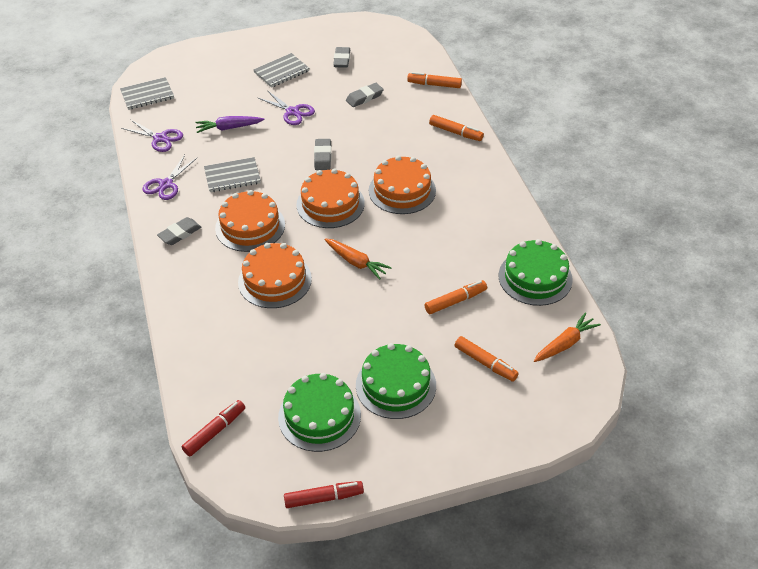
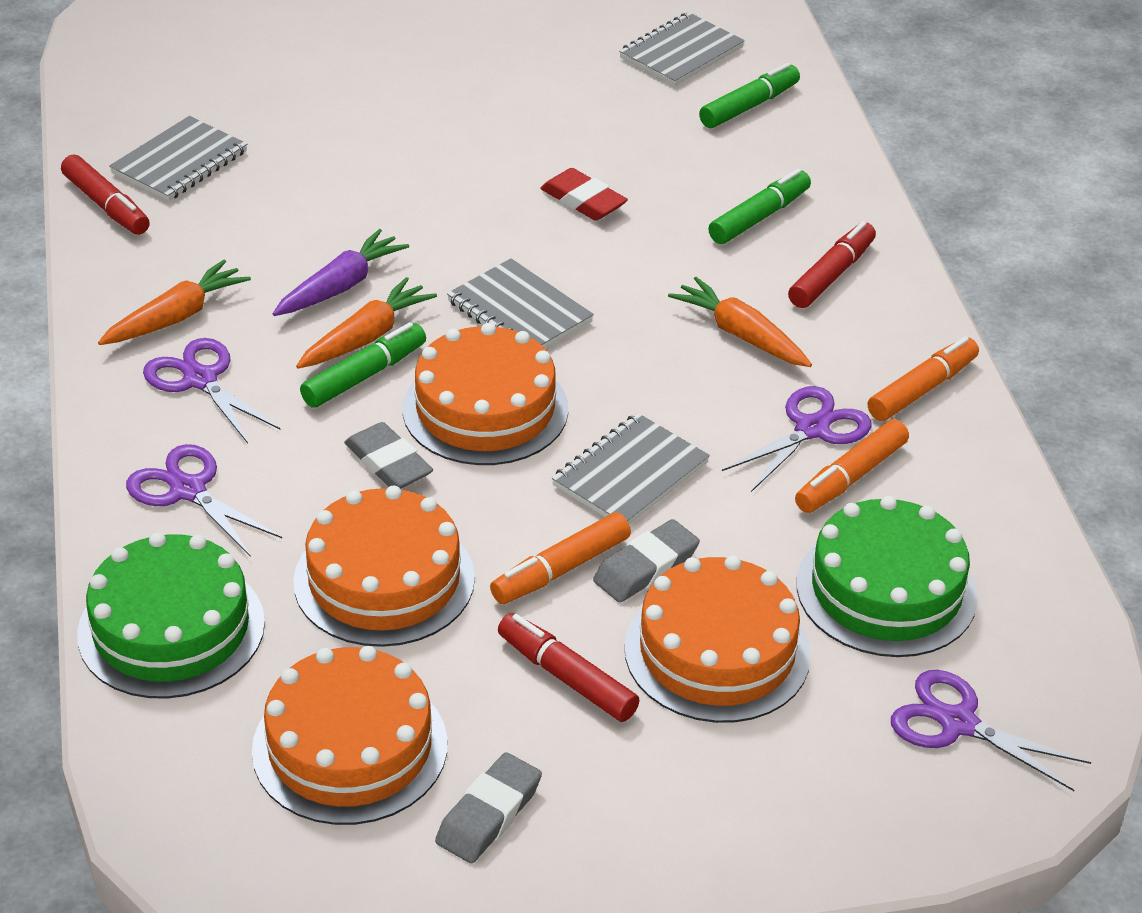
green cake: [278,373,361,452] [356,343,436,419] [499,239,573,306] = 3 -> [77,532,265,699] [797,496,978,657] = 2
green marker: none = 0 -> [300,322,426,408] [699,63,800,128] [708,169,811,244] = 3
grey eraser: [157,217,201,245] [314,139,331,170] [333,47,350,68] [346,83,384,107] = 4 -> [344,422,433,489] [435,752,542,863] [593,519,700,603] = 3
grey notebook: [120,77,174,110] [204,157,261,192] [253,53,310,88] = 3 -> [109,116,247,201] [447,258,594,348] [552,413,710,524] [619,12,745,86] = 4
orange carrot: [325,238,392,280] [534,312,601,362] = 2 -> [98,260,251,345] [296,277,437,369] [668,277,812,367] = 3
orange marker: [407,72,462,88] [425,280,487,314] [429,115,484,141] [455,336,519,382] = 4 -> [490,512,631,604] [795,419,909,513] [868,336,979,421] = 3
purple scissors: [121,119,183,152] [142,155,197,200] [258,90,315,125] = 3 -> [126,444,282,557] [143,338,280,443] [722,386,872,492] [891,670,1091,791] = 4
red eraser: none = 0 -> [540,168,628,220] = 1
red marker: [181,400,245,456] [284,481,364,508] = 2 -> [61,154,150,235] [498,613,640,722] [788,221,876,308] = 3

